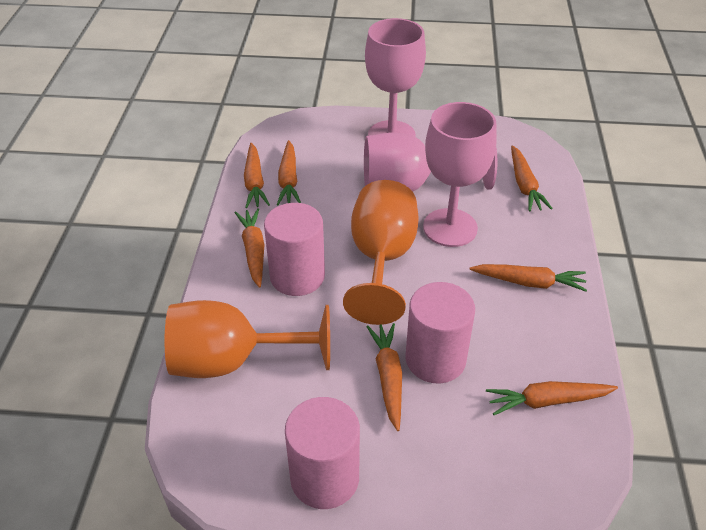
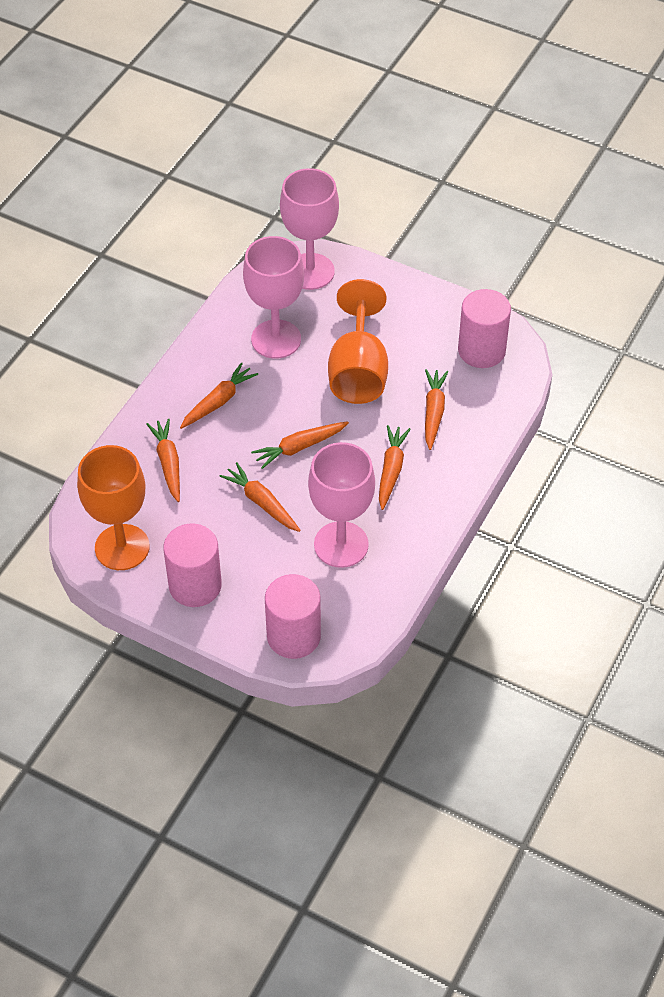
orange carrot: [234,208,265,288] [244,143,270,208] [277,140,301,205] [367,323,402,431] [469,264,587,292] [486,381,618,415] [511,145,553,212] = 7 -> [146,418,180,502] [180,362,258,429] [219,462,301,532] [251,421,349,469] [379,425,410,510] [425,369,448,450] = 6

